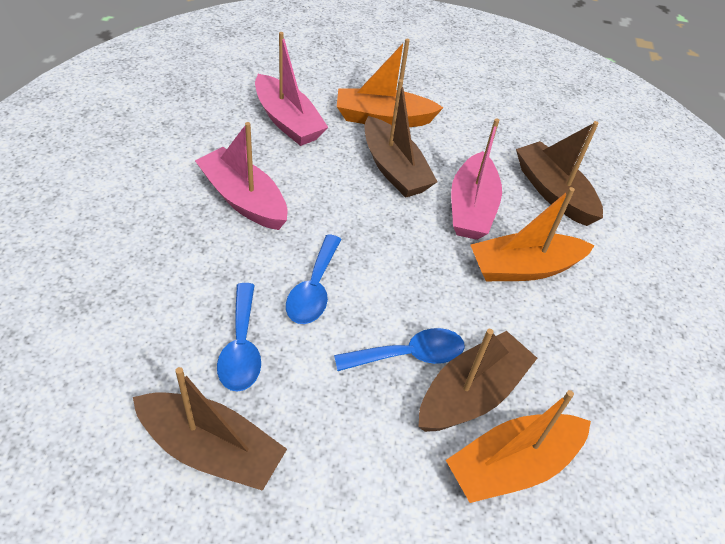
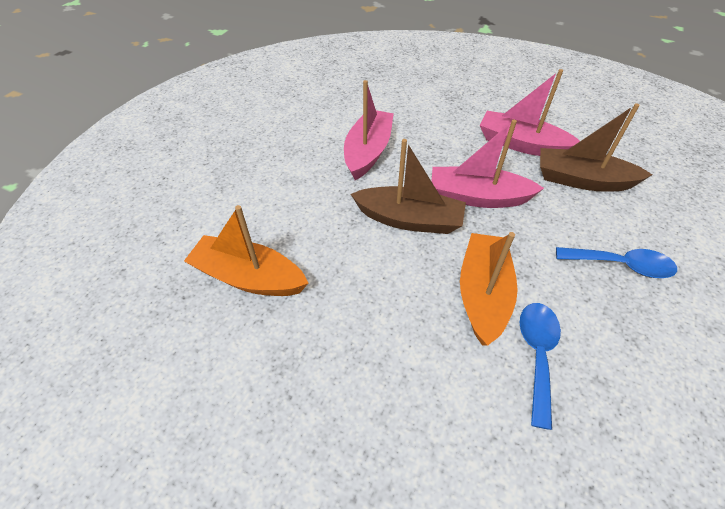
blue spoon: [217,283,261,392] [286,234,342,324] [334,328,465,371] = 3 -> [519,303,561,430] [556,247,677,278] = 2
brown boat: [133,367,287,491] [364,79,438,198] [418,329,537,432] [516,121,603,226] = 4 -> [351,139,466,234] [540,103,652,192] = 2
orange boat: [337,39,444,127] [446,390,591,503] [471,187,595,281] = 3 -> [184,205,308,296] [460,232,518,346] = 2

